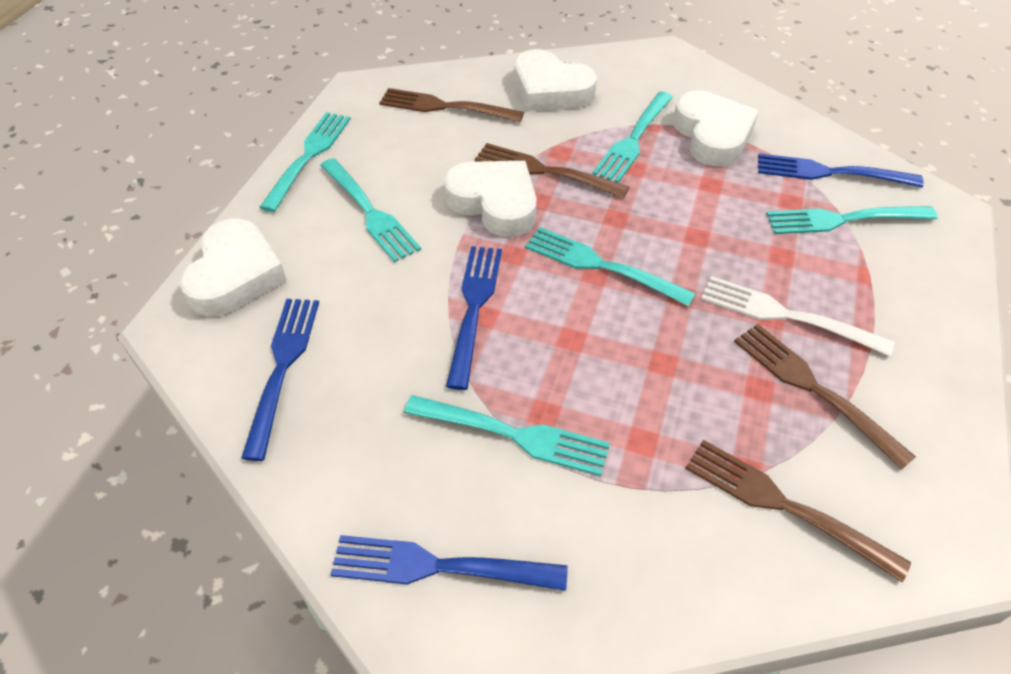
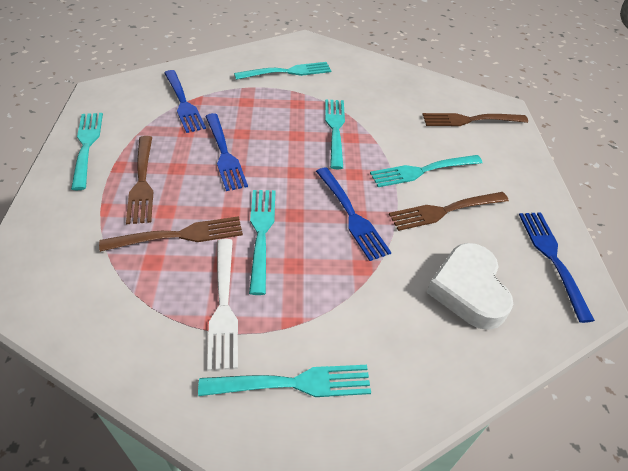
white heart: [179,219,287,317] [444,161,537,237] [514,49,597,112] [673,91,759,167] = 4 -> [426,243,513,330] = 1

